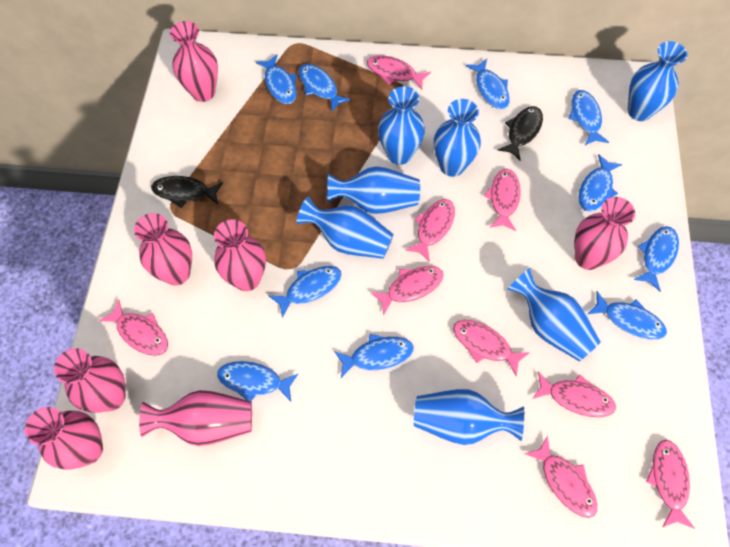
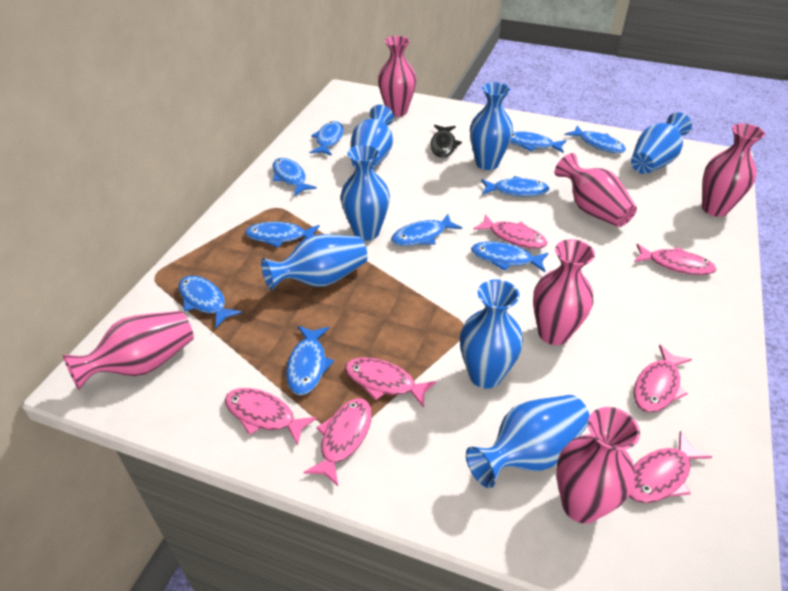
black fish: [151,176,223,208] [498,106,543,160] = 2 -> [430,125,462,158] = 1
pink fish: [99,300,168,356] [367,55,431,89] [370,266,444,315] [405,199,455,262] [453,320,529,376] [484,168,521,231] [524,436,597,518] [532,371,616,417] [646,440,695,529] = 9 -> [225,388,317,446] [303,398,372,486] [345,357,437,408] [473,214,547,249] [629,431,712,503] [634,244,716,275] [634,345,692,413] = 7
pink vase: [25,407,103,470] [54,348,126,412] [134,213,192,285] [139,390,252,446] [170,21,218,102] [214,219,266,291] [574,197,635,270] = 7 -> [63,311,194,390] [378,36,416,117] [533,239,595,345] [555,153,637,227] [556,407,640,523] [702,123,765,217] = 6

